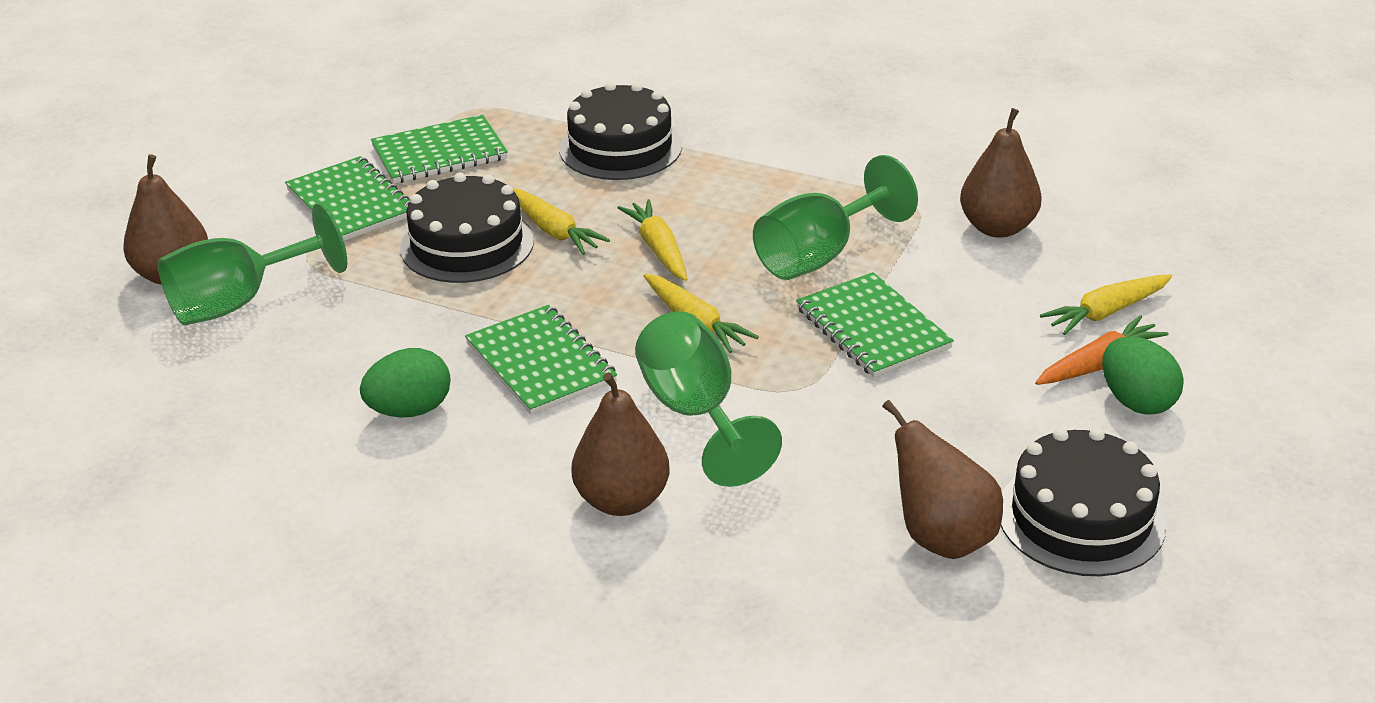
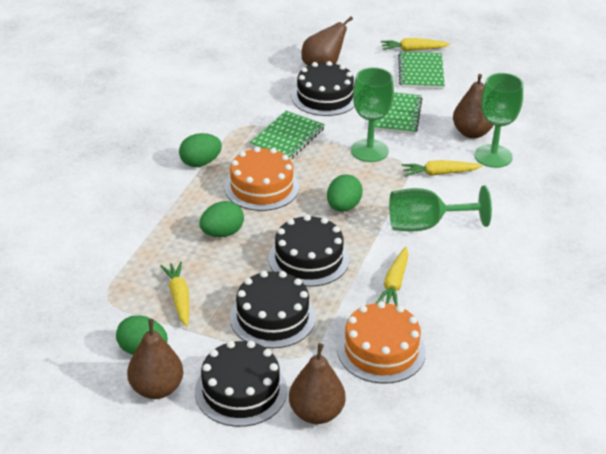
black cake: [400,172,534,283] [559,82,682,180] [1001,428,1166,576] = 3 -> [195,341,287,427] [230,271,316,348] [268,215,349,287] [292,61,355,116] = 4
green egg: [360,348,450,417] [1102,336,1184,415] = 2 -> [116,315,168,355] [179,133,222,167] [200,201,244,237] [327,175,363,212] = 4
green notebook: [285,156,410,241] [371,115,508,184] [465,305,617,415] [796,272,954,378] = 4 -> [250,111,325,160] [374,92,423,134] [398,51,445,89] = 3
orange cake: none = 0 -> [225,147,299,211] [337,301,426,383] = 2
orange carrot: [1035,315,1169,385] = 1 -> none = 0

